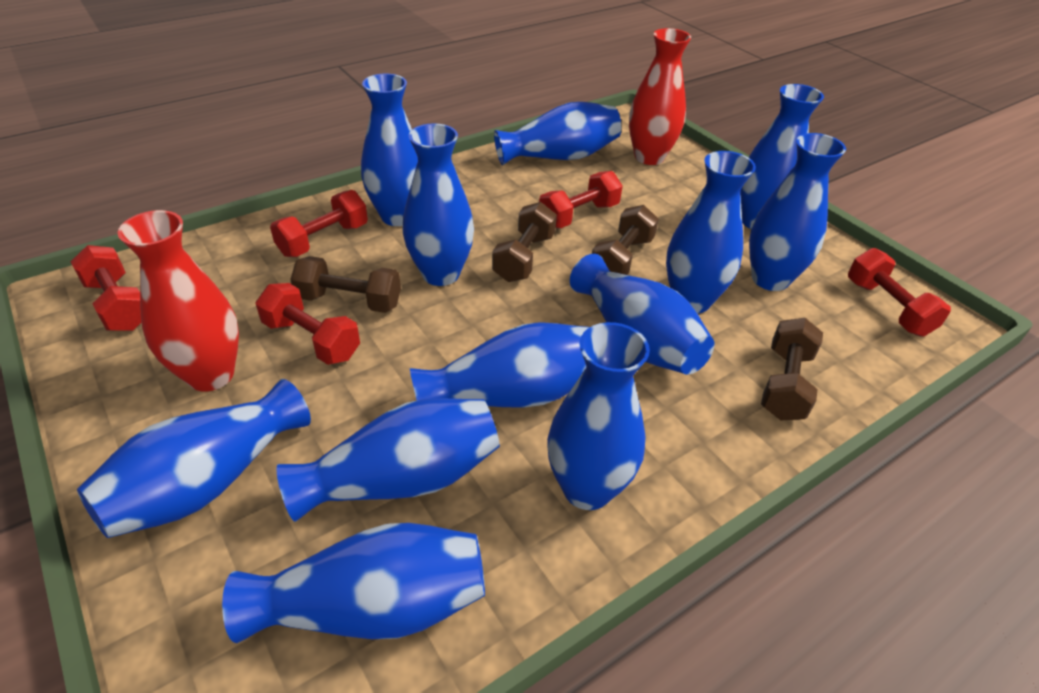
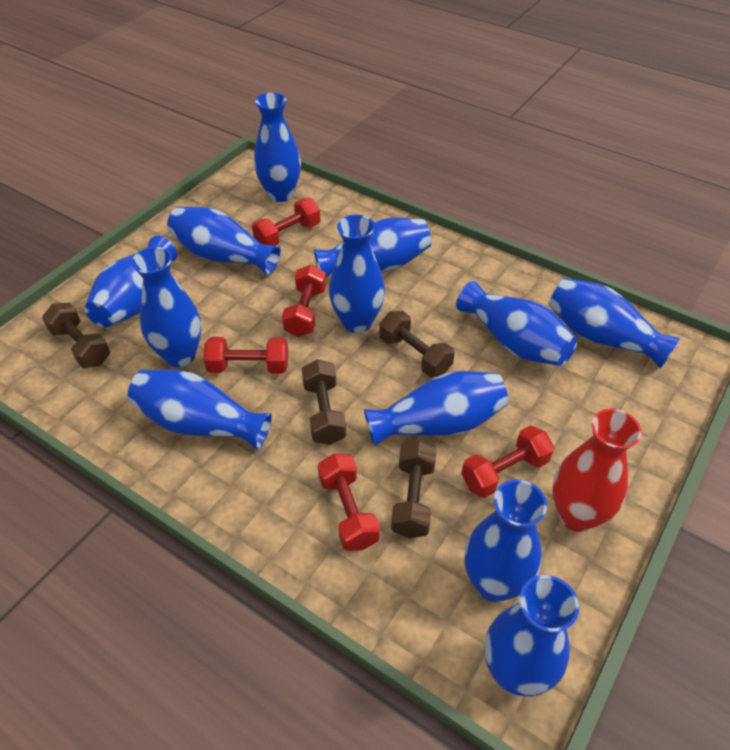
red vase: [117,210,239,392] [629,28,691,165] = 2 -> [552,408,642,532] = 1

